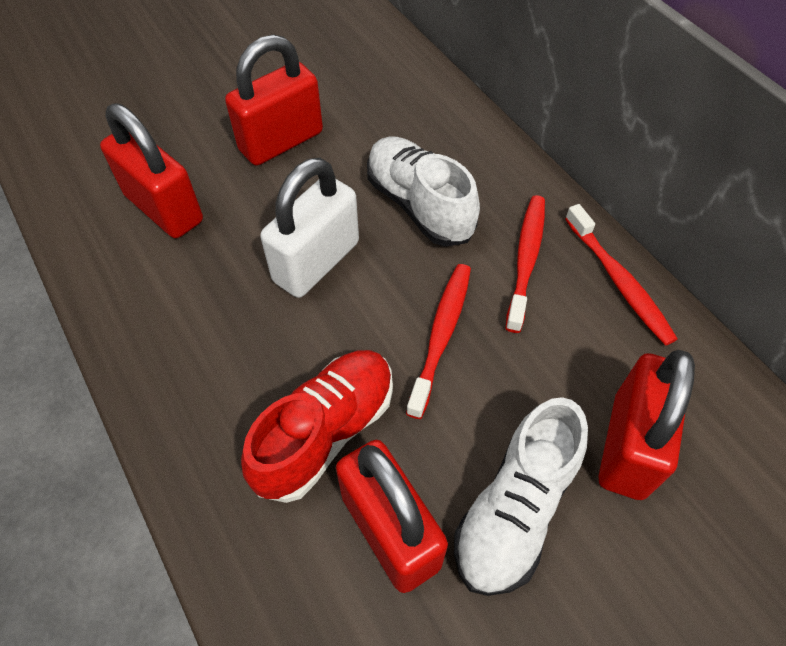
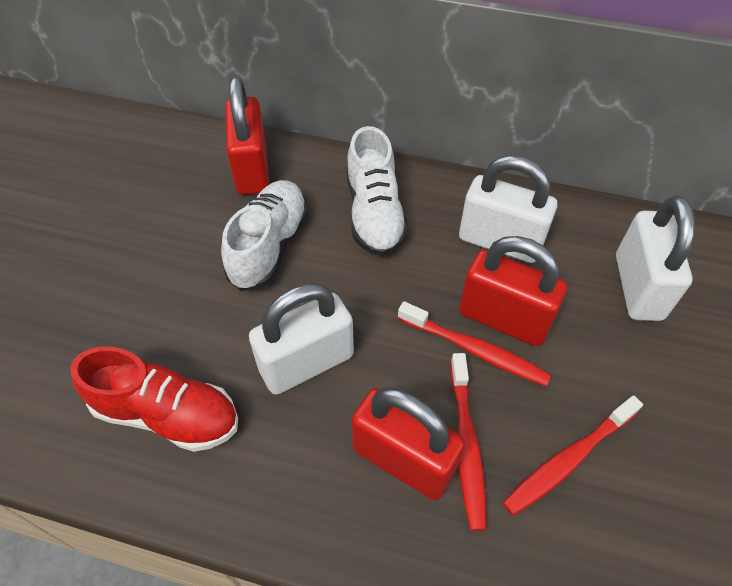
red padlock: [100,103,203,238] [225,34,323,166] [336,440,448,593] [599,350,695,500] = 4 -> [225,77,269,195] [351,387,465,500] [459,236,567,346] = 3
white padlock: [260,158,359,298] = 1 -> [249,283,354,395] [459,155,557,263] [616,196,695,321] = 3

